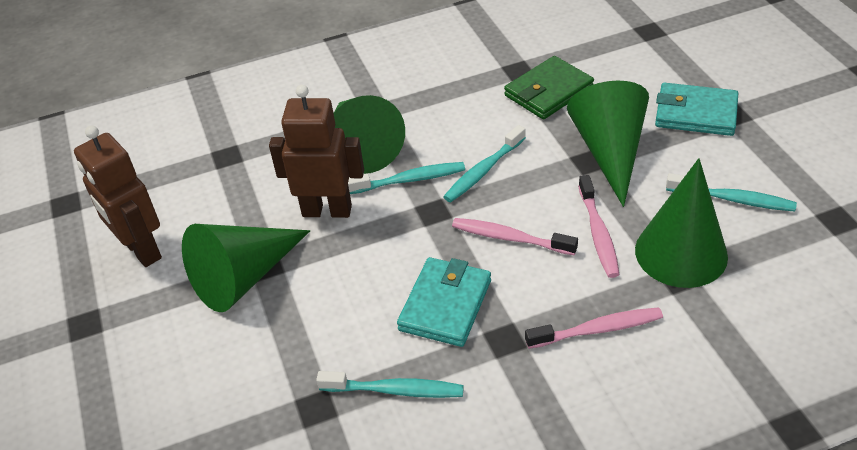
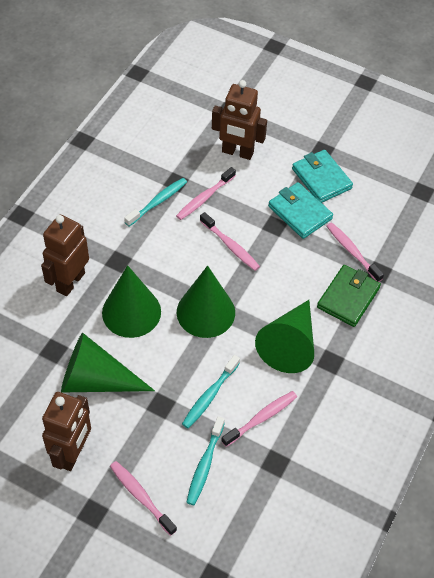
brown robot: [74,126,162,267] [269,85,364,218] = 2 -> [41,215,89,296] [42,392,91,471] [212,80,267,160] = 3
pink toothbrush: [452,218,578,255] [525,307,663,349] [578,175,620,278] = 3 -> [110,461,177,536] [176,167,236,220] [200,212,260,271] [221,391,297,447] [327,222,384,282] = 5
turquoise toothbrush: [316,371,464,398] [348,162,465,194] [443,125,526,202] [666,173,797,212] = 4 -> [124,178,187,226] [182,355,240,428] [186,416,225,505] = 3

